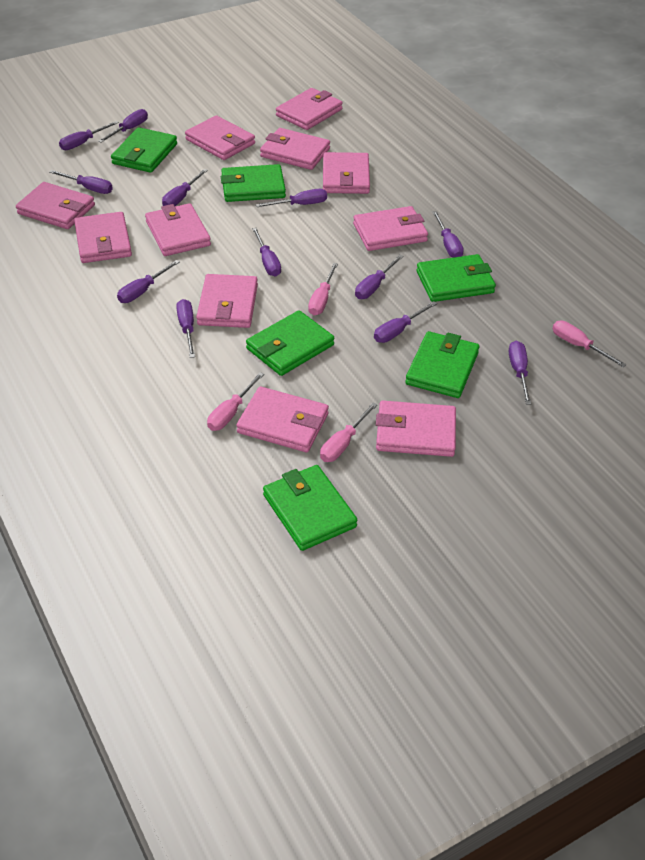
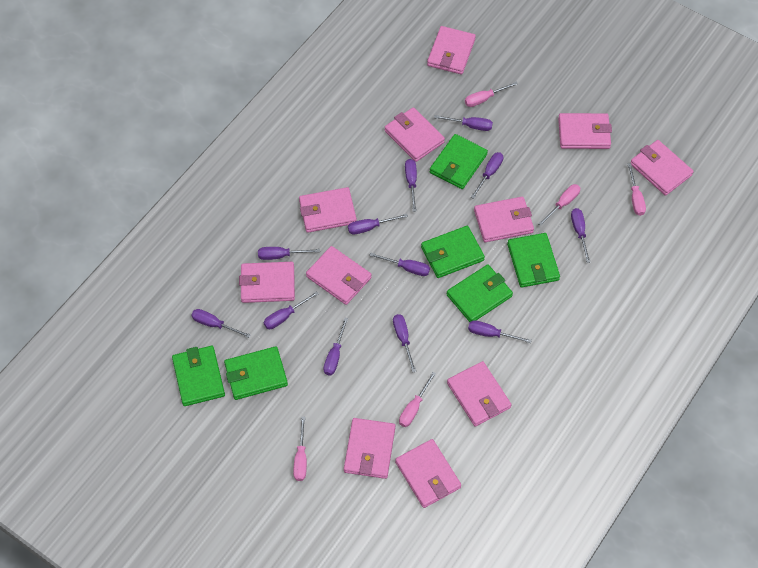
pink screwdriver: [207,372,264,431] [308,263,338,315] [320,402,378,462] [553,321,626,367] = 4 -> [293,417,307,481] [399,372,436,427] [465,82,518,107] [538,184,580,226] [627,163,646,216] = 5

